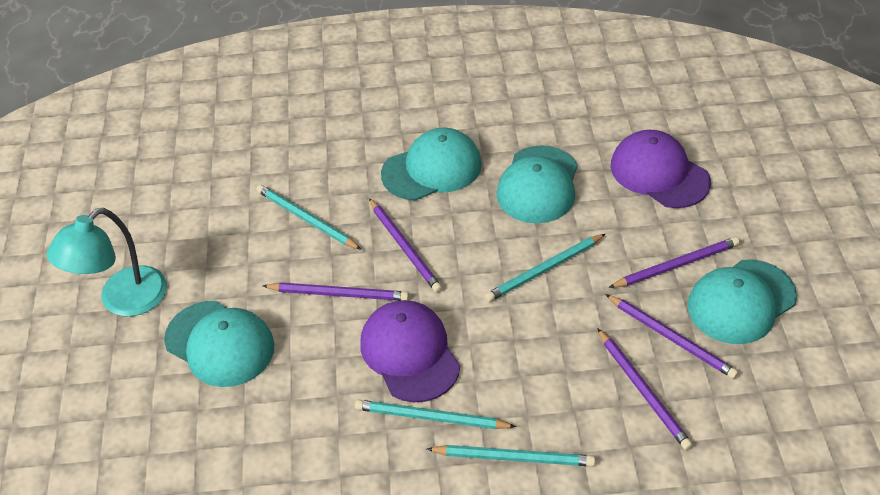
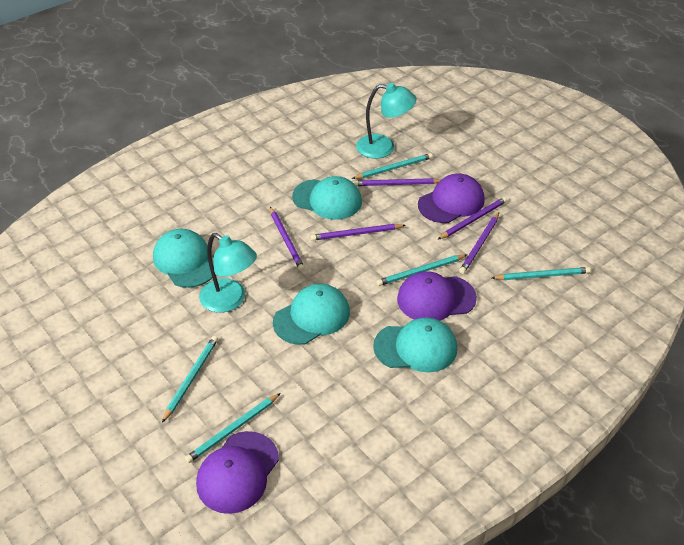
purple cap: [360,300,460,402] [611,130,711,208] = 2 -> [196,431,279,514] [397,271,477,321] [418,174,485,223] = 3
turquoise lamp: [47,208,167,316] = 1 -> [199,233,257,313] [356,83,416,159] = 2
turquoise pencil: [256,185,362,250] [355,400,516,429] [427,445,595,466] [485,234,605,302] = 4 -> [162,336,218,423] [185,393,281,463] [352,153,433,179] [376,255,467,286] [492,267,591,280] = 5

